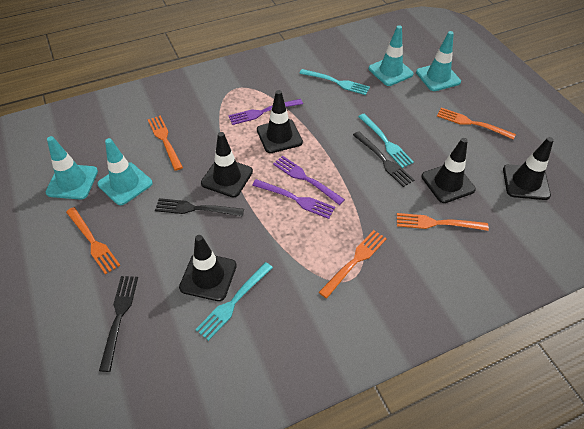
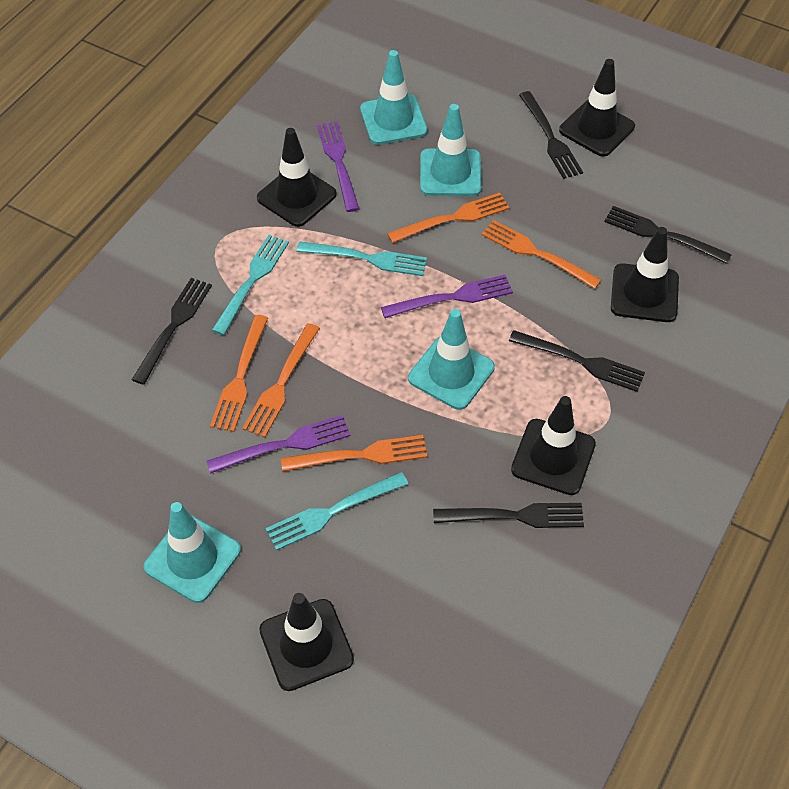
black fork: [99,276,138,372] [155,198,244,216] [353,131,414,187] = 3 -> [132,278,212,385] [433,503,584,528] [509,330,645,392] [519,91,583,179] [604,206,732,264] = 5

